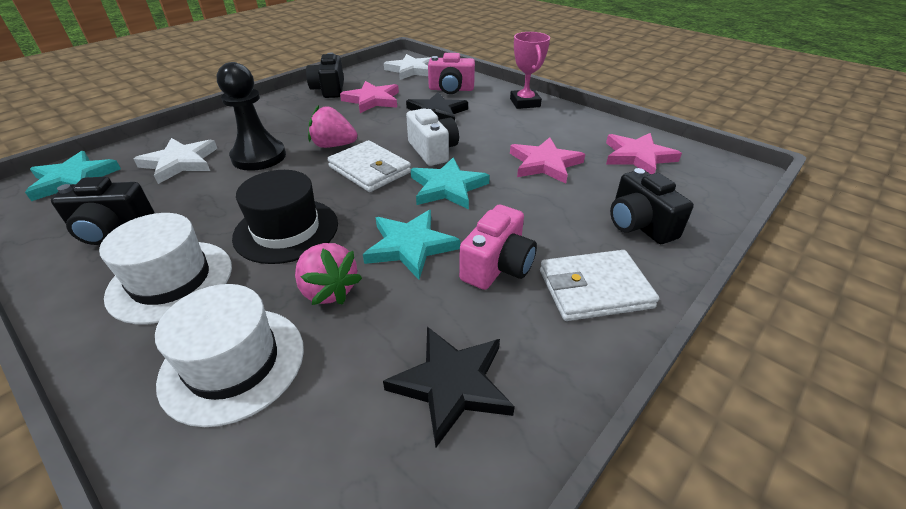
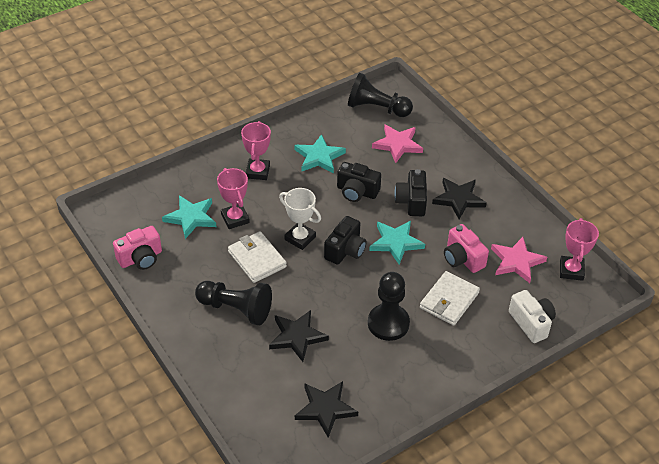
black hat: [232,170,338,264] = 1 -> none = 0
black pawn: [217,62,286,171] = 1 -> [195,281,272,325] [348,73,413,117] [368,272,410,341] = 3
black star: [383,327,515,447] [406,92,468,120] = 2 -> [269,310,329,362] [295,381,358,438] [432,178,487,219] = 3
pink star: [340,81,399,113] [510,137,585,184] [606,133,682,174] = 3 -> [372,124,423,163] [491,237,547,283] = 2
pink strawberry: [295,243,362,305] [308,105,357,148] = 2 -> none = 0
pink trophy: [510,32,550,109] = 1 -> [217,168,250,229] [241,121,271,180] [560,218,599,281] = 3
white hat: [99,213,232,324] [155,284,304,427] = 2 -> none = 0
white star: [134,138,217,184] [384,54,432,80] = 2 -> none = 0
white trophy: none = 0 -> [279,188,321,250] = 1

